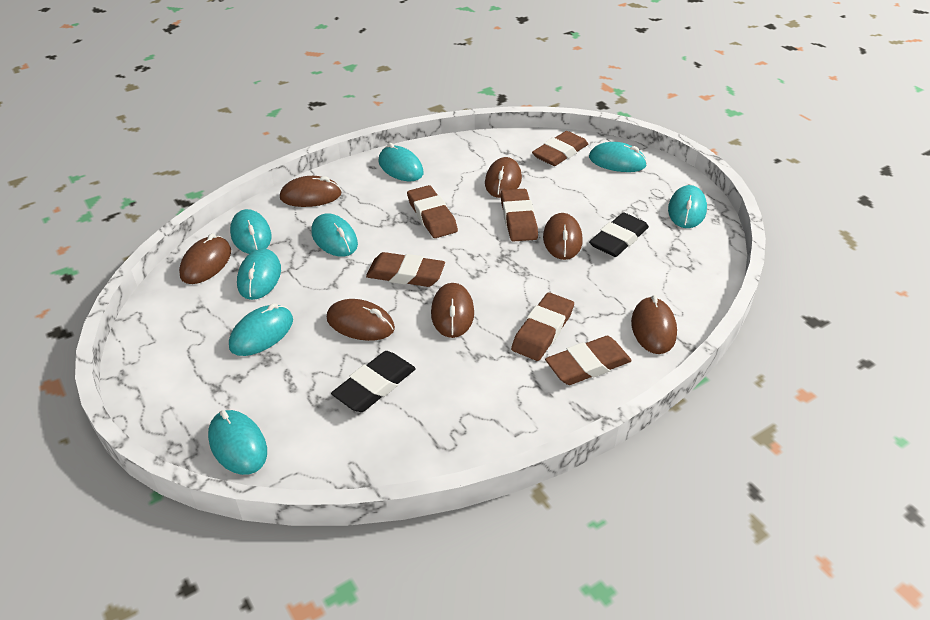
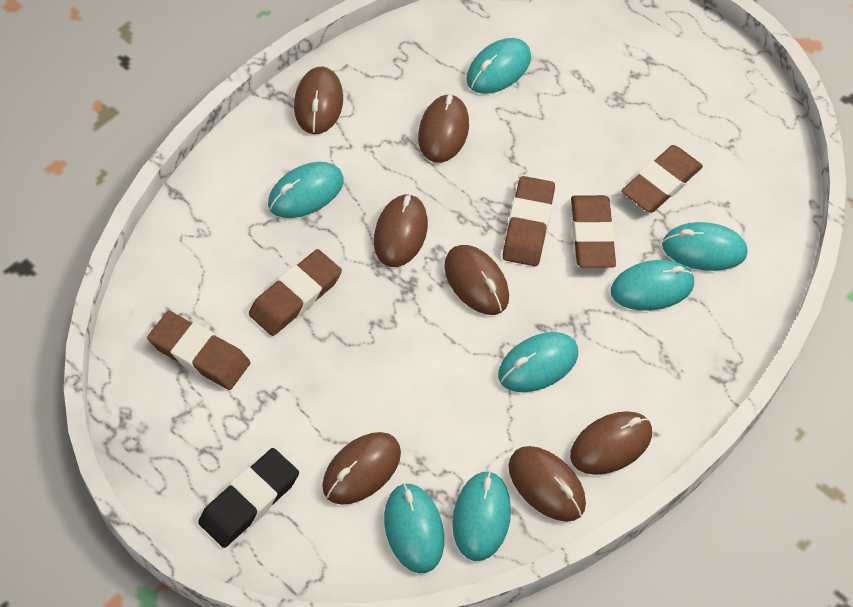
black eraser: [331,351,416,412] [589,212,649,257] = 2 -> [198,448,299,548] = 1
brown eraser: [366,252,445,287] [407,185,458,238] [501,189,538,242] [511,292,574,361] [532,131,588,166] [545,336,632,385] = 6 -> [147,311,250,390] [249,249,342,336] [503,176,555,266] [571,195,616,268] [621,145,703,213] = 5
turquoise mouse: [208,410,267,475] [229,303,293,356] [230,209,272,254] [237,249,281,300] [311,213,358,257] [379,143,423,181] [589,142,647,172] [668,185,707,228] = 8 -> [268,162,344,218] [384,483,444,573] [452,471,511,561] [466,38,531,94] [498,332,578,392] [610,260,695,311] [662,222,748,271] = 7

